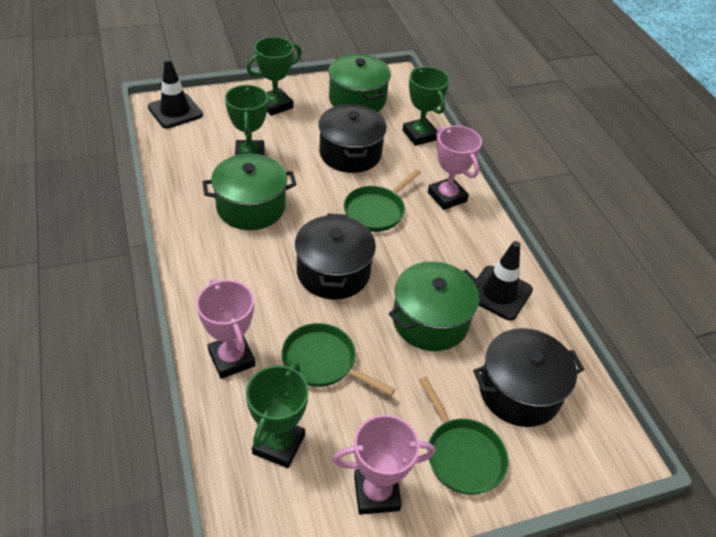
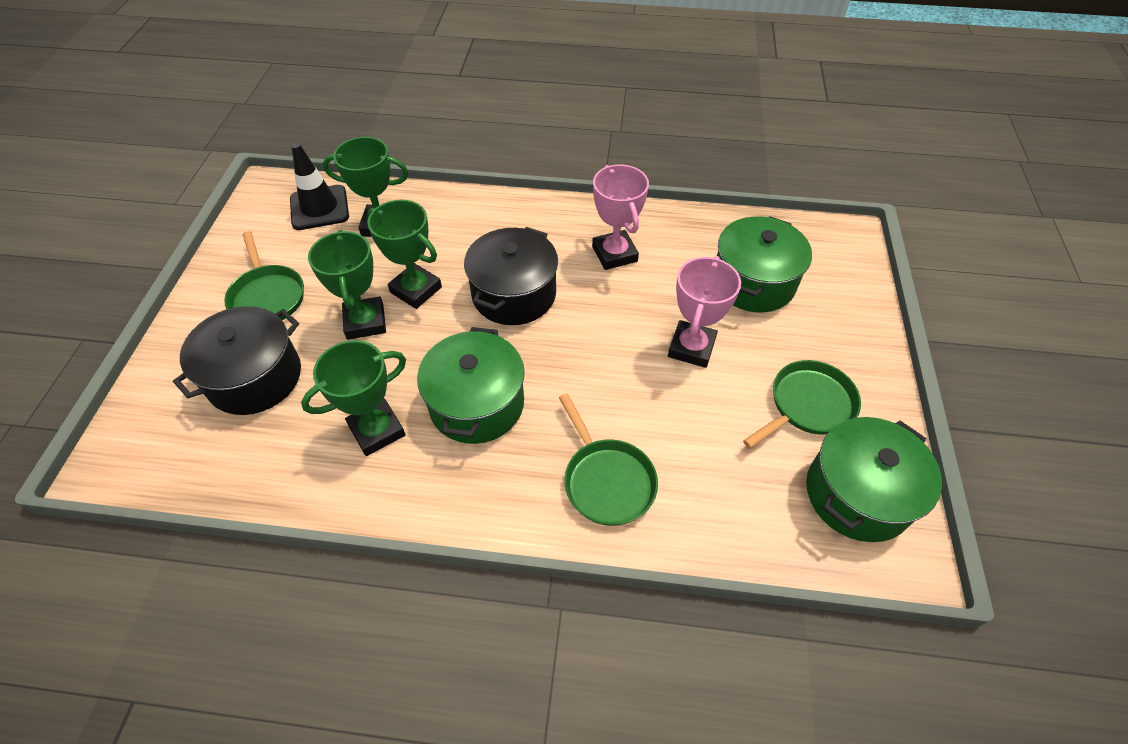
black pot: [295,213,376,299] [318,104,387,173] [473,328,584,427] = 3 -> [173,306,301,415] [464,227,558,325] = 2
black traffic cone: [148,58,203,129] [475,241,533,321] = 2 -> [290,143,349,230] = 1
pink trophy: [196,279,255,379] [333,415,435,515] [428,125,482,210] = 3 -> [592,165,649,270] [668,256,741,368] = 2

